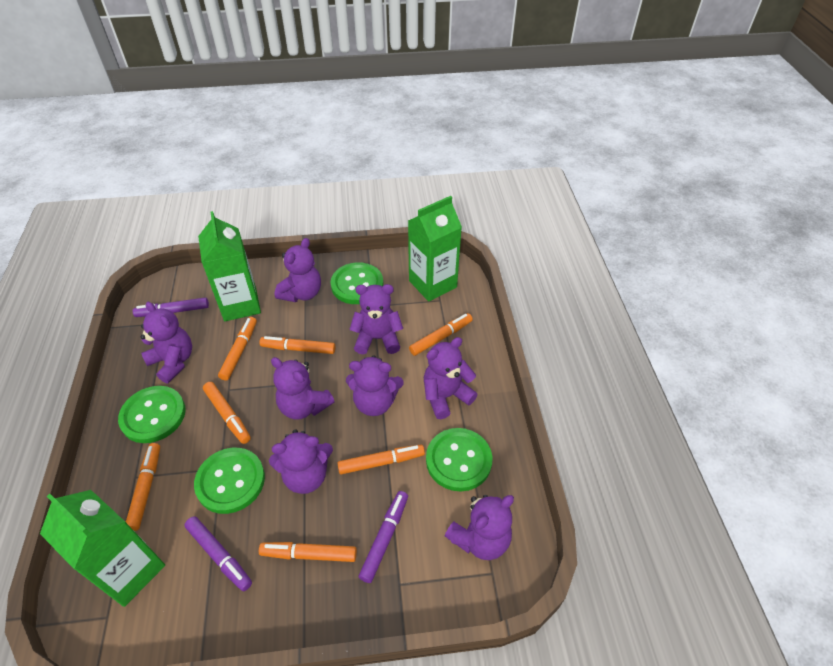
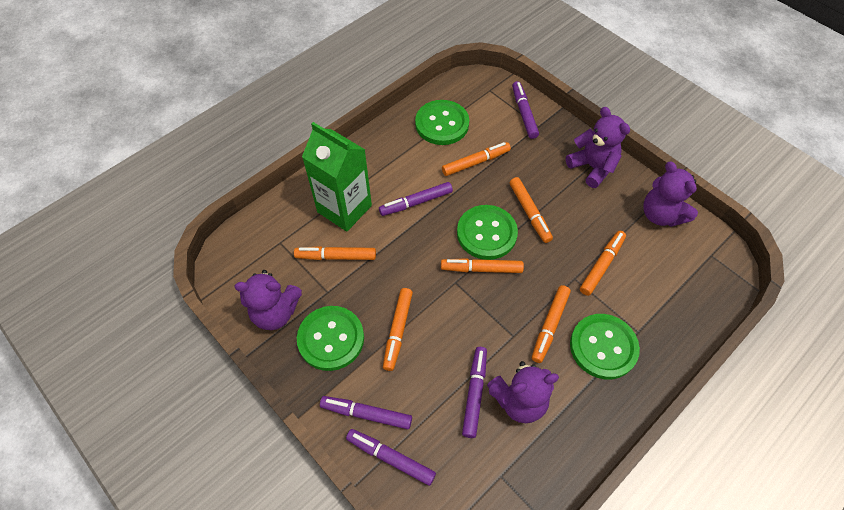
green carton: [40,490,165,607] [198,211,261,321] [408,196,462,301] = 3 -> [302,122,372,231] = 1
purple marker: [133,298,209,317] [184,516,252,592] [359,491,408,583] = 3 -> [320,396,412,429] [346,429,436,486] [379,182,453,216] [462,347,487,438] [512,81,539,139] = 5
purple teddy bear: [140,302,192,384] [269,429,333,494] [271,357,335,420] [275,238,321,302] [346,356,404,416] [349,284,403,354] [424,337,478,419] [445,495,514,560] = 8 -> [235,270,302,330] [487,361,559,423] [566,107,630,188] [643,162,698,227] = 4

